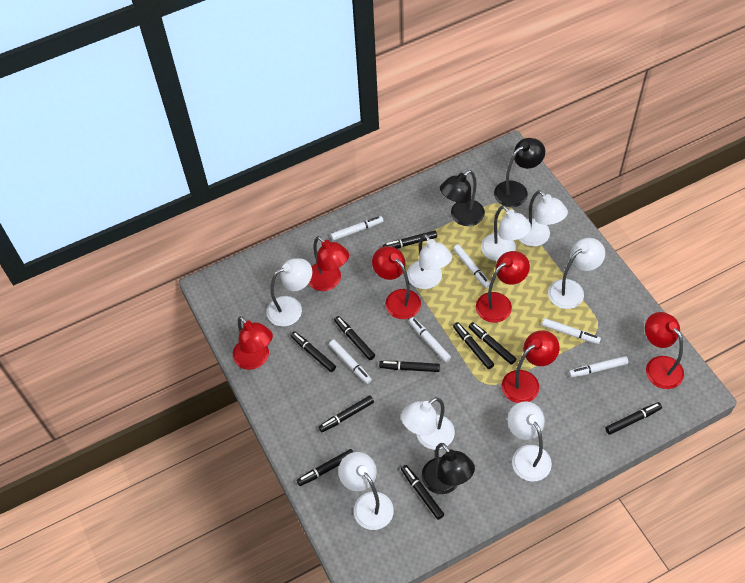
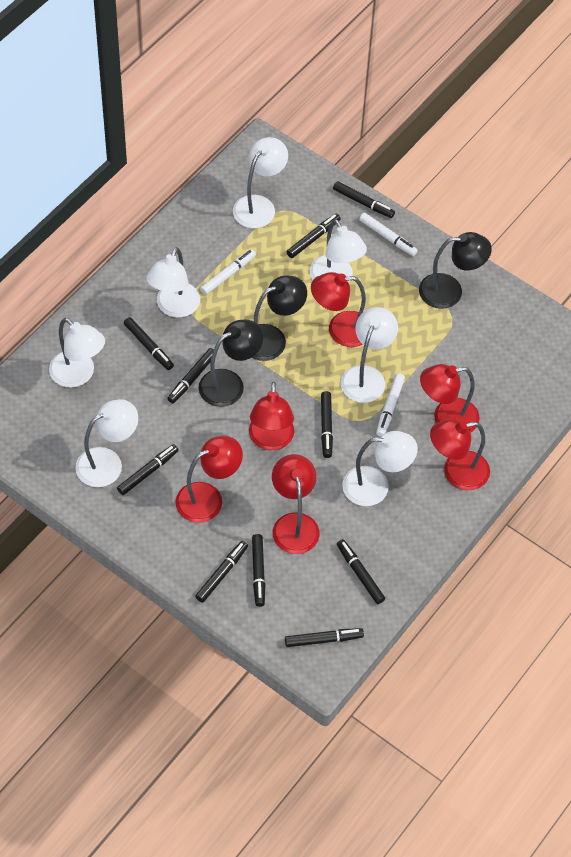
white lamp: [266,258,312,327] [338,452,394,530] [401,397,455,450] [407,234,452,289] [481,205,532,261] [507,401,552,482] [518,190,568,246] [548,238,605,309] = 8 -> [49,318,105,388] [75,399,138,487] [146,247,200,318] [233,137,288,228] [310,219,367,283] [341,307,398,403] [342,431,418,506] = 7
white marker: [329,339,372,384] [331,216,383,241] [409,317,451,362] [453,244,490,288] [542,318,601,344] [569,356,628,378] = 6 -> [200,249,256,295] [359,213,418,256] [376,373,405,437] = 3

